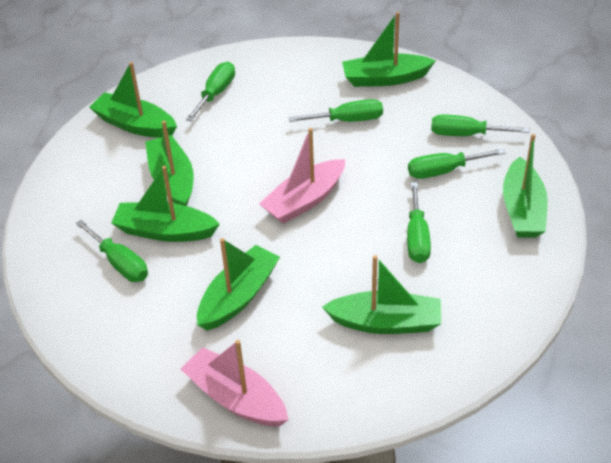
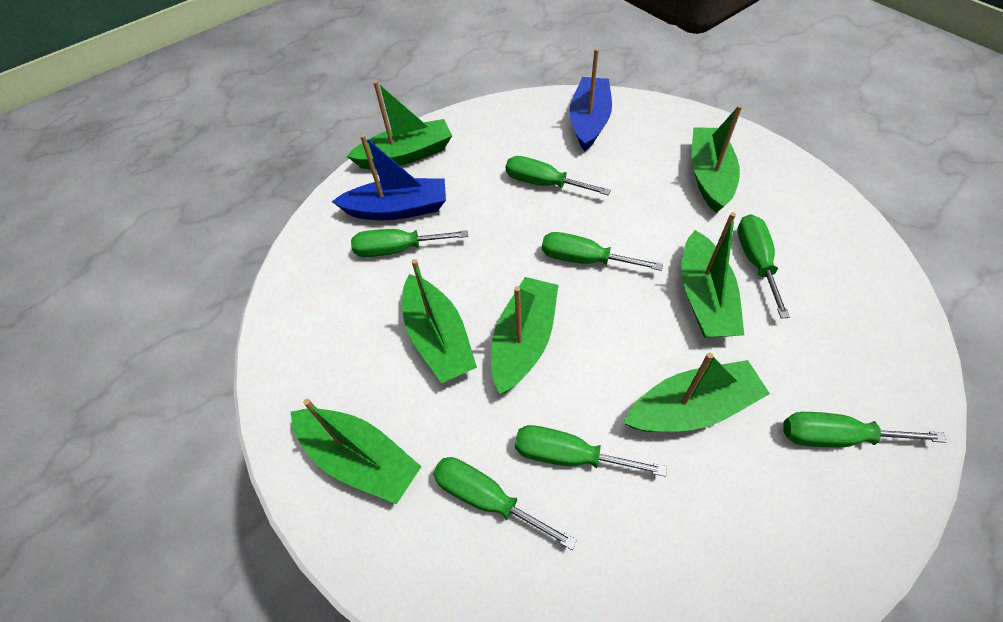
blue boat: none = 0 -> [331,134,446,220] [570,48,612,152] = 2
green screwdriver: [75,220,148,282] [186,62,235,122] [289,99,383,122] [407,182,431,263] [408,149,505,179] [431,115,529,136] = 6 -> [351,229,468,257] [433,457,577,550] [506,156,611,195] [515,425,667,477] [542,232,663,271] [737,214,790,318] [783,412,947,447] = 7
pink boat: [181,340,289,426] [259,128,345,224] = 2 -> none = 0

